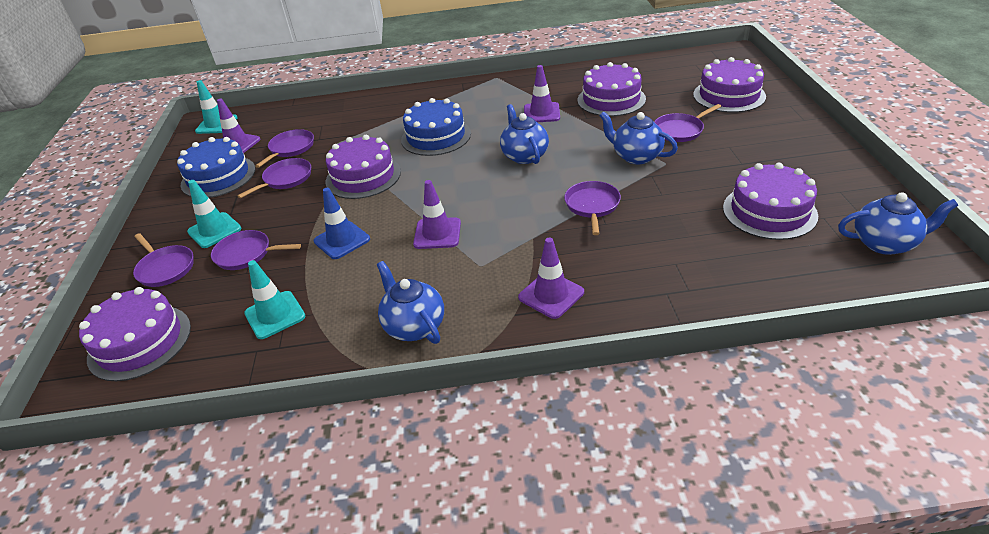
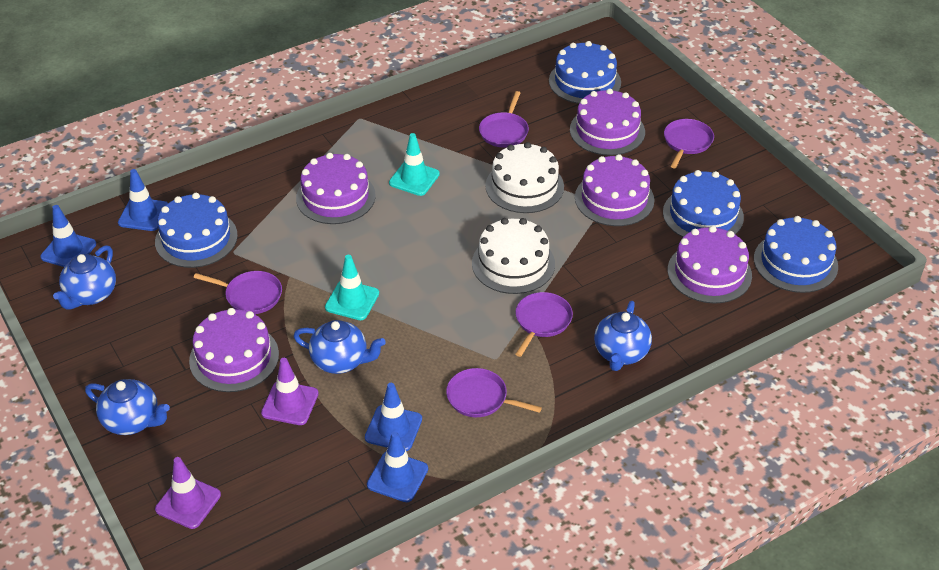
blue cake: [177,137,255,198] [401,98,471,156] = 2 -> [155,193,238,268] [549,41,621,104] [663,170,744,237] [754,216,838,293] = 4
blue traffic cone: [314,188,370,259] = 1 -> [40,205,96,267] [118,169,168,231] [365,383,422,451] [367,431,428,502] = 4
purple pan: [133,233,194,287] [211,230,301,270] [237,158,311,198] [255,129,314,168] [564,181,621,235] [654,104,721,142] = 6 -> [194,271,282,314] [446,368,542,417] [479,91,529,147] [515,292,573,357] [664,119,714,169] = 5
purple traffic cone: [217,99,260,153] [413,180,461,249] [518,238,584,319] [524,65,560,122] = 4 -> [155,457,221,529] [261,358,319,425] = 2
turquoise traffic cone: [187,180,241,248] [195,80,238,134] [244,260,305,339] = 3 -> [325,255,379,320] [389,133,440,196] = 2
white cake: none = 0 -> [472,218,555,294] [485,142,564,213] = 2

